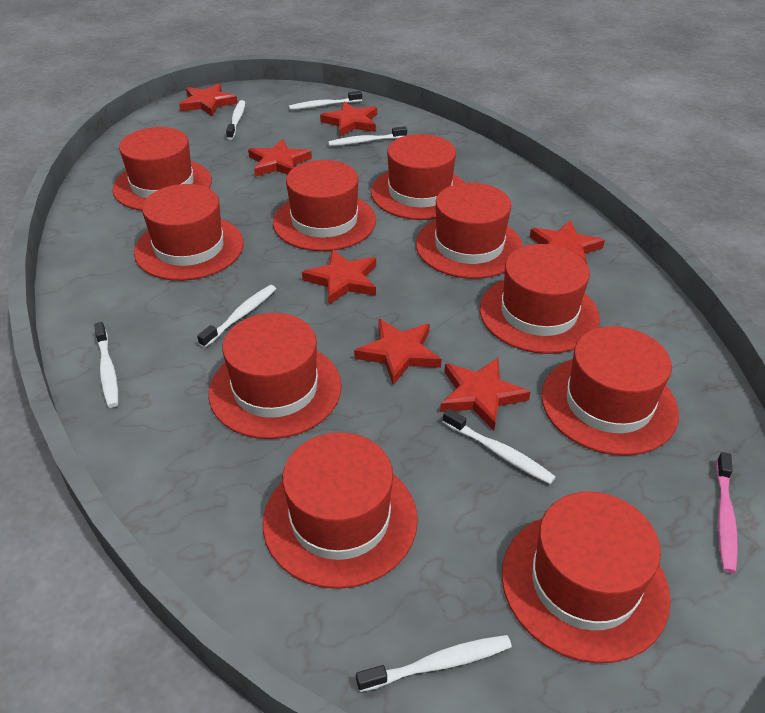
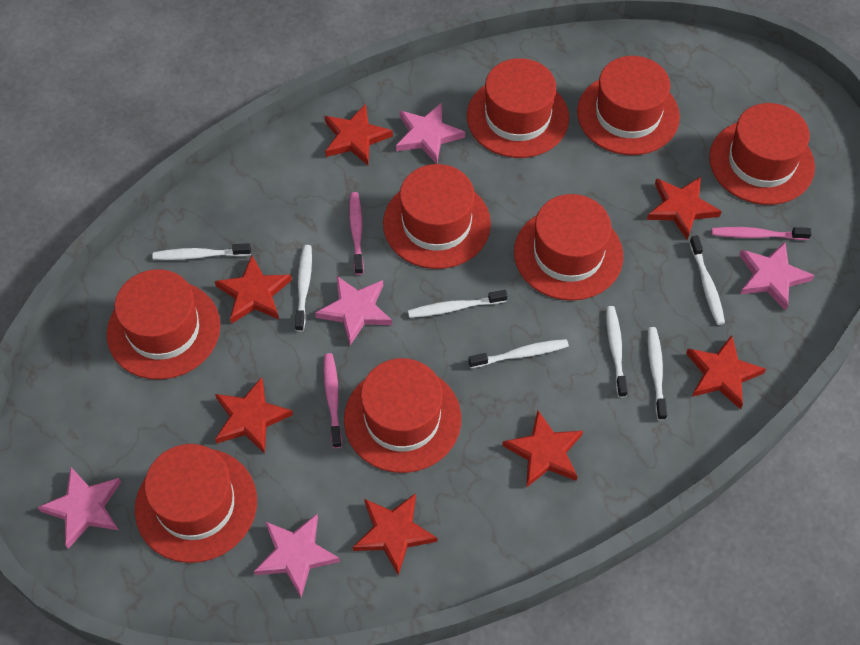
pink star: none = 0 -> [37,467,121,549] [254,514,340,597] [315,276,392,345] [396,103,465,164] [739,242,815,311] = 5
pink toothbrush: [716,452,738,573] = 1 -> [323,353,342,448] [349,192,364,275] [711,227,812,240] = 3
red hat: [113,127,212,211] [134,184,244,281] [209,313,342,439] [263,432,418,589] [273,160,376,251] [371,134,465,220] [416,183,523,279] [480,244,600,354] [502,492,671,663] [541,326,679,456] = 10 -> [107,269,220,379] [135,444,257,563] [344,358,461,473] [383,164,491,269] [467,58,569,158] [514,194,623,301] [577,56,680,155] [709,103,815,205] = 8

